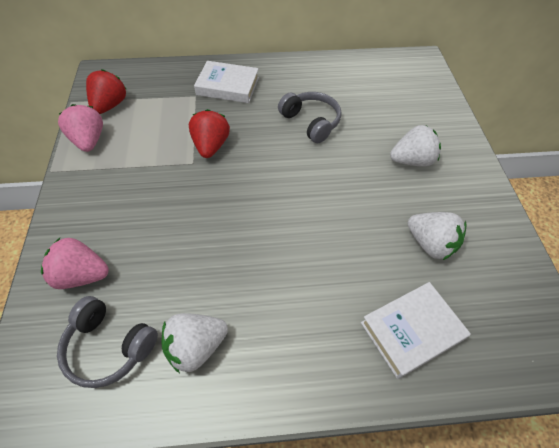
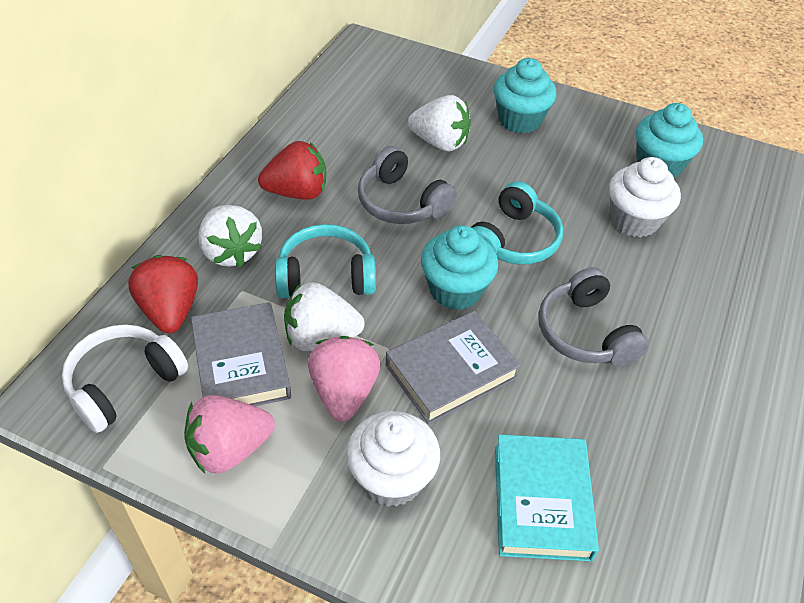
grey book: none = 0 -> [191,302,291,406] [386,311,521,424] = 2
turquoise book: none = 0 -> [495,434,599,562] = 1
turquoise cupcake: none = 0 -> [421,225,498,310] [494,58,557,134] [636,103,703,177] = 3
turquoise headphones: none = 0 -> [275,224,376,298] [471,181,563,265] = 2
white book: [194,61,259,103] [361,282,471,379] = 2 -> none = 0
white cupcake: none = 0 -> [346,411,440,507] [609,157,681,238] = 2
white headphones: none = 0 -> [62,324,188,433] = 1

